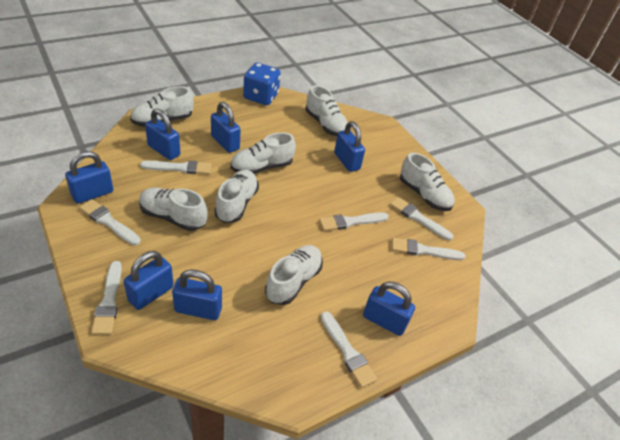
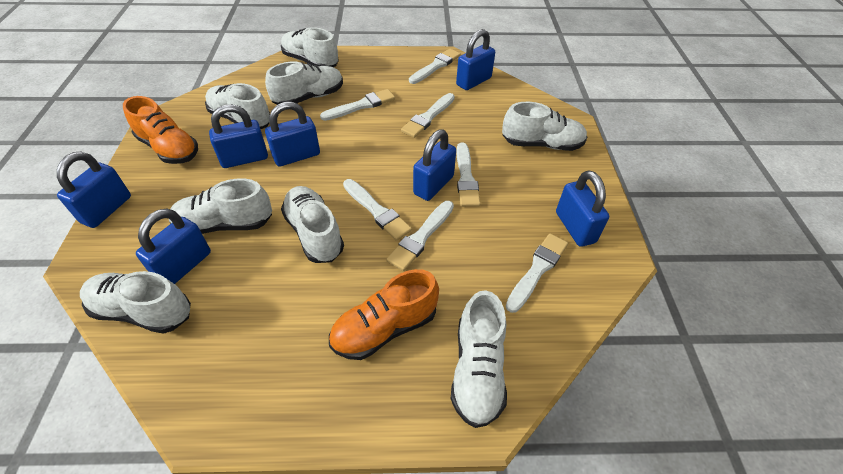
blue dice: [243,63,281,105] = 1 -> none = 0
orange shoe: none = 0 -> [123,96,198,164] [329,269,439,360] = 2
white shoe: [130,86,194,127] [139,188,208,231] [215,170,259,223] [230,132,296,174] [265,245,323,305] [305,85,348,136] [400,153,455,211] = 7 -> [80,271,191,334] [169,179,272,234] [205,83,270,129] [265,61,343,105] [281,27,339,67] [281,186,344,263] [451,290,507,428] [502,102,587,151] = 8

